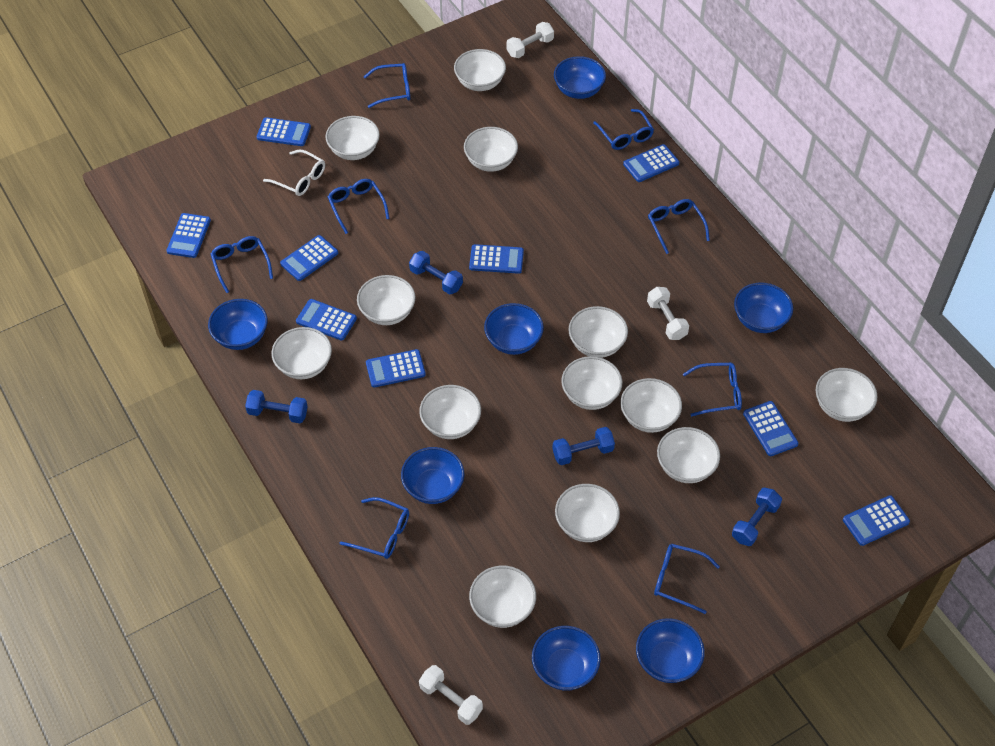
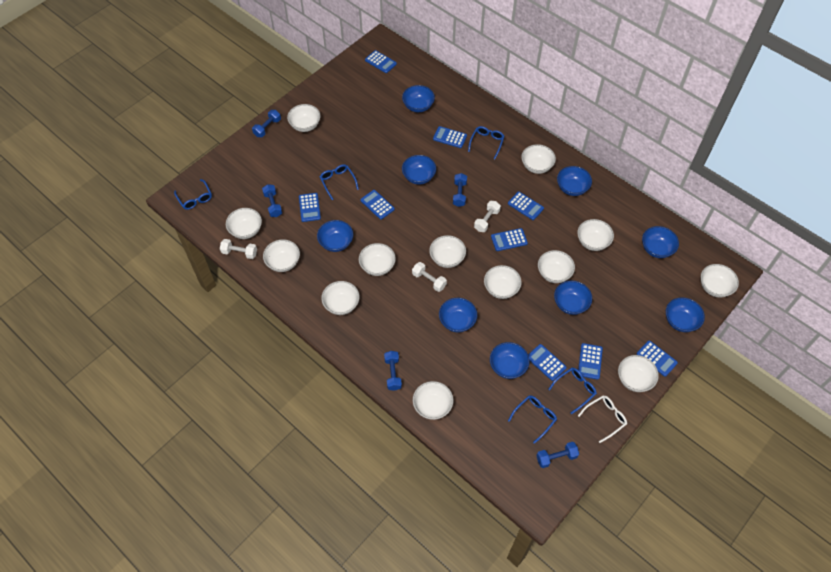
blue bowl: [208,299,268,350] [401,447,464,504] [484,303,544,355] [532,626,601,691] [554,56,606,99] [636,618,705,683] [734,283,793,333] = 7 -> [317,220,353,252] [402,85,435,112] [402,155,436,185] [439,298,477,333] [490,342,530,379] [554,280,592,315] [557,166,592,196] [642,226,679,258] [666,297,705,332] = 9
blue dumbbell: [245,390,308,423] [409,251,463,294] [552,427,615,465] [732,488,782,546] = 4 -> [252,110,281,137] [262,184,282,217] [384,351,402,391] [453,173,467,207] [536,442,579,468] = 5
blue glasses: [211,236,273,293] [328,179,390,234] [340,497,409,559] [364,63,410,108] [593,109,654,150] [648,199,710,254] [654,544,720,614] [683,363,742,417] = 8 -> [174,179,212,210] [320,164,359,200] [468,126,504,159] [508,395,557,444] [548,368,597,414] = 5

